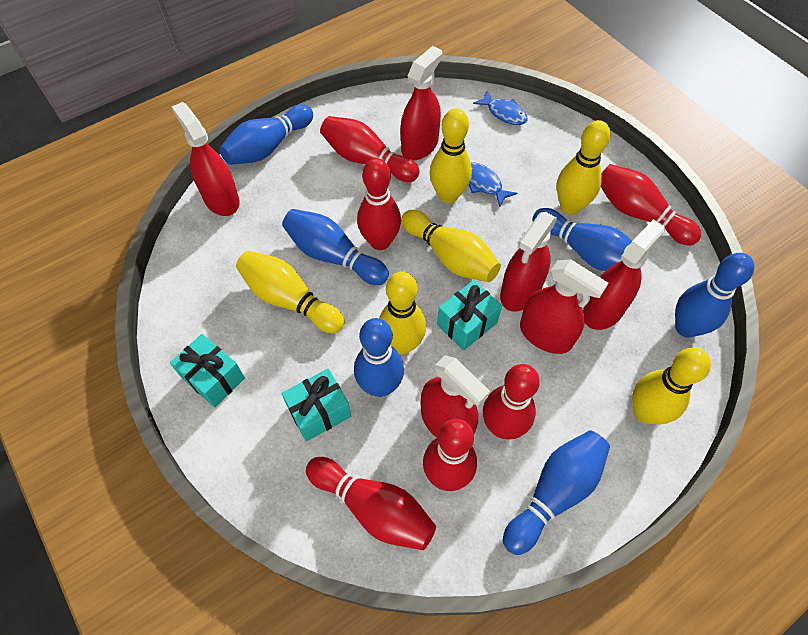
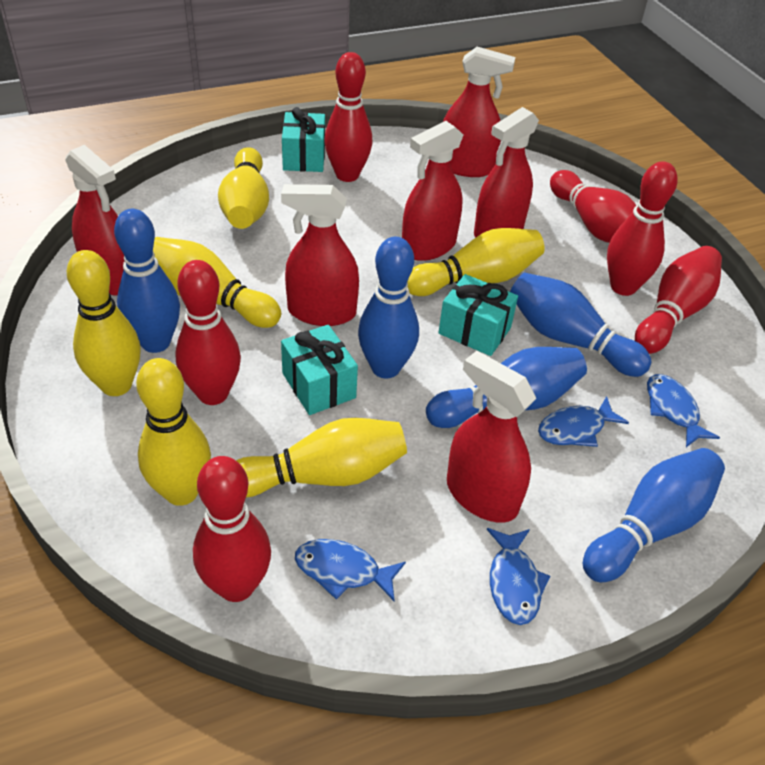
blue bowling pin: [219,104,313,165] [282,209,389,285] [354,318,404,397] [503,430,610,555] [532,208,641,271] [675,253,754,338] = 6 -> [114,209,180,353] [358,237,419,378] [426,347,587,428] [510,272,651,377] [583,448,725,582] = 5
blue fish: [469,162,517,207] [473,91,528,125] = 2 -> [295,539,406,601] [487,528,550,625] [538,396,629,447] [647,374,720,447] = 4

